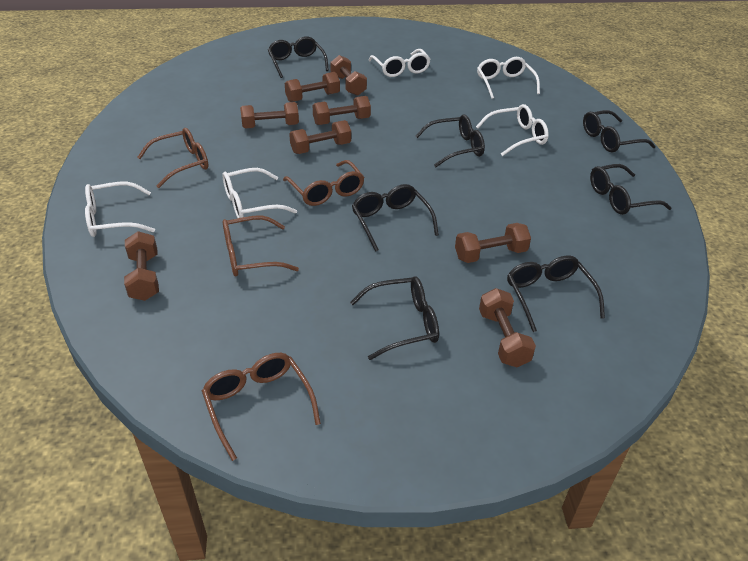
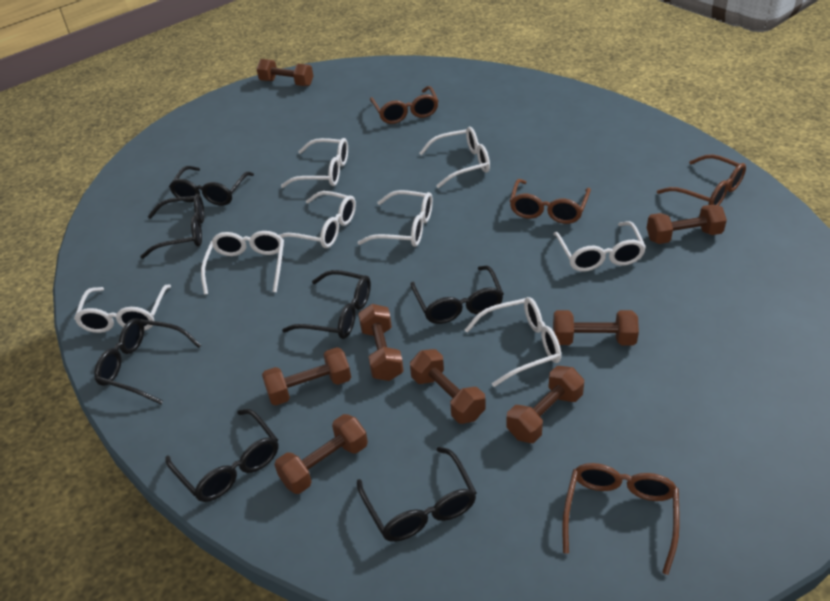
white glasses: [85,182,155,237] [222,168,297,218] [369,49,431,77] [476,104,549,156] [477,57,540,99] = 5 -> [74,284,171,333] [201,231,284,294] [279,191,356,248] [281,138,348,188] [357,190,433,247] [419,127,490,188] [465,297,561,387] [553,221,646,272] = 8

